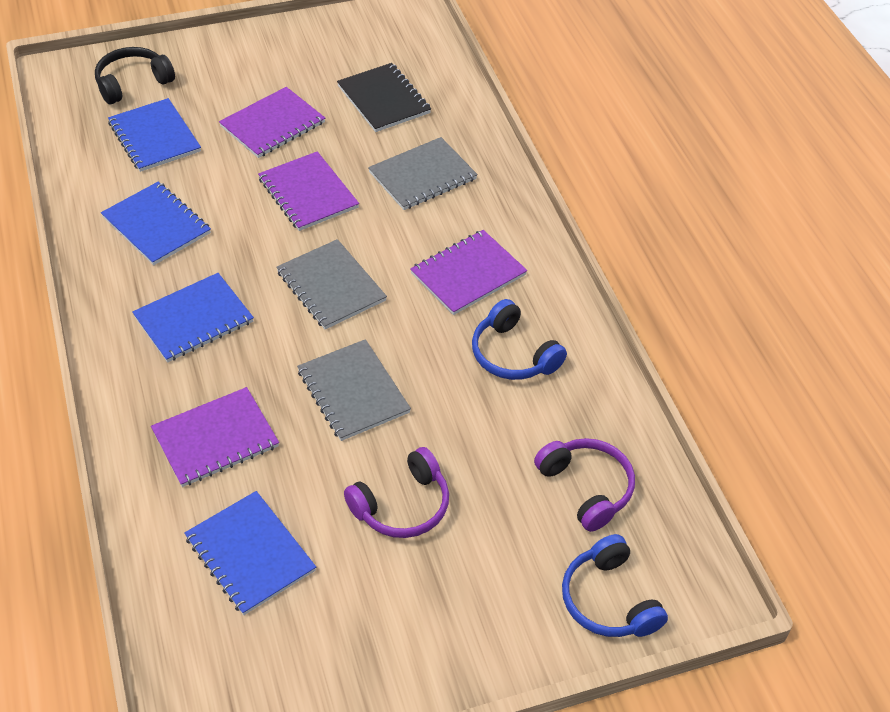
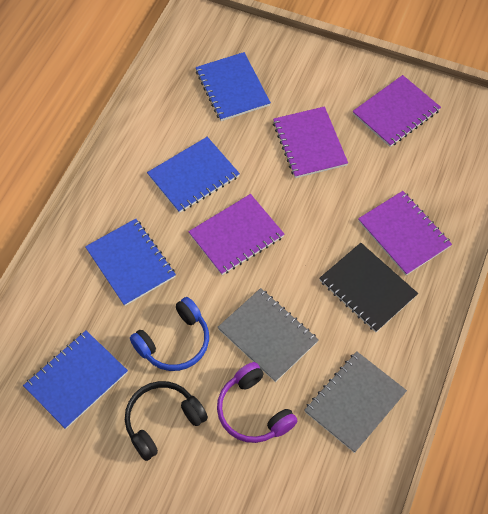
blue headphones: [472,299,567,380] [562,534,668,637] = 2 -> [130,297,209,371] = 1
grey notebook: [276,239,387,329] [297,339,411,441] [368,137,478,210] = 3 -> [218,288,319,382] [304,351,407,453] = 2
purple headphones: [344,447,449,538] [534,438,635,532] = 2 -> [217,362,297,443] = 1

